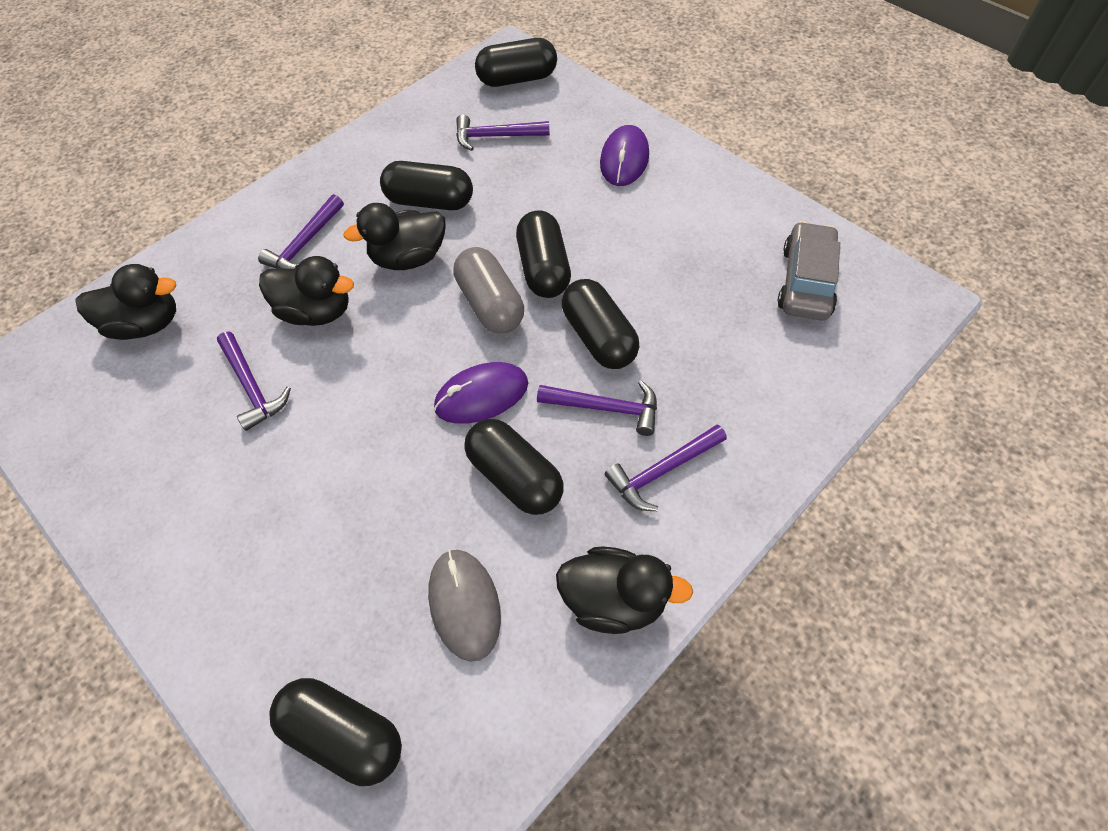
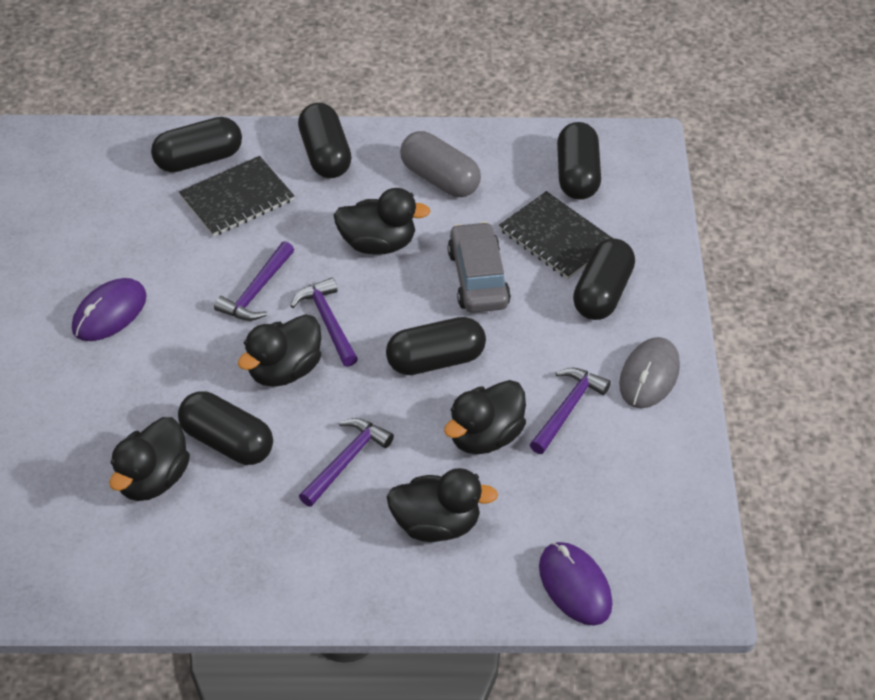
black duck: [75,264,176,340] [259,256,354,326] [343,203,446,270] [556,547,693,634] = 4 -> [109,417,190,501] [238,314,321,387] [334,188,431,255] [387,468,498,542] [444,380,526,454] = 5
black notebook: none = 0 -> [179,156,294,237] [499,191,612,279] = 2
purple hammer: [217,332,291,431] [258,194,344,269] [456,114,550,151] [537,380,657,436] [605,425,727,511] = 5 -> [214,241,294,321] [290,278,358,367] [299,418,394,507] [530,368,611,454] = 4

